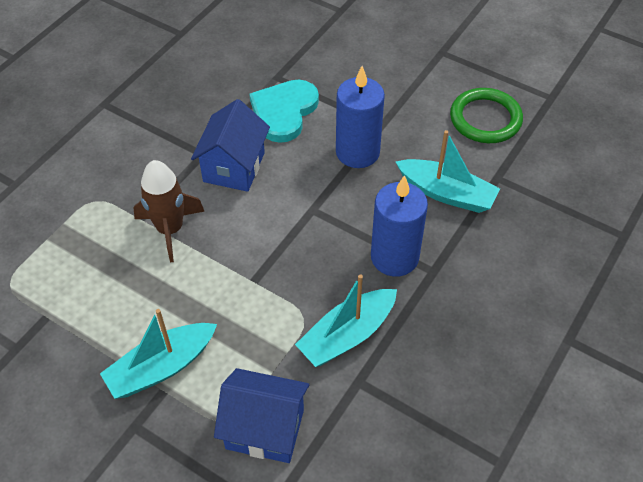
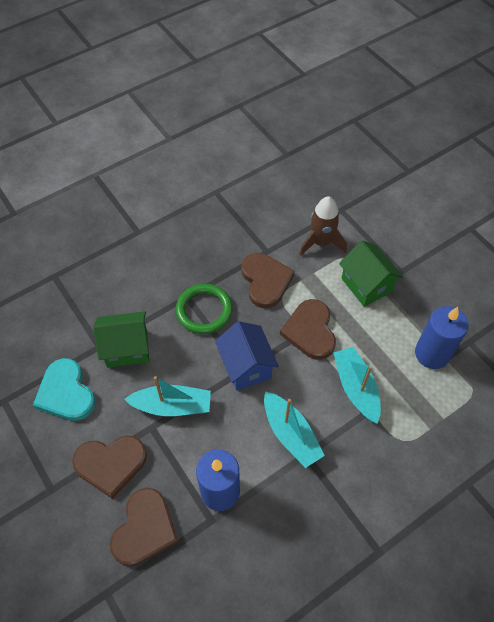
blue house: [191,99,270,192] [214,368,309,463] = 2 -> [215,321,279,390] = 1
brown heart: none = 0 -> [72,436,147,499] [110,488,178,566] [242,253,295,308] [280,299,336,360] = 4
green house: none = 0 -> [93,311,149,368] [339,240,403,307] = 2

